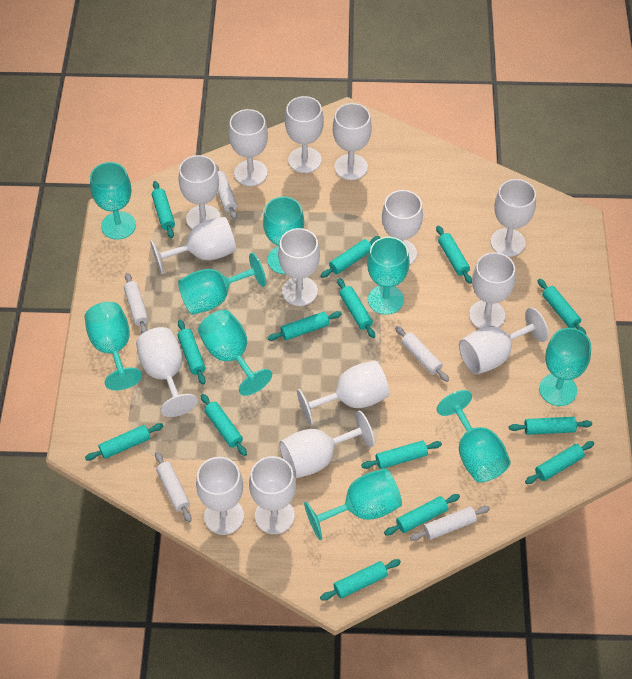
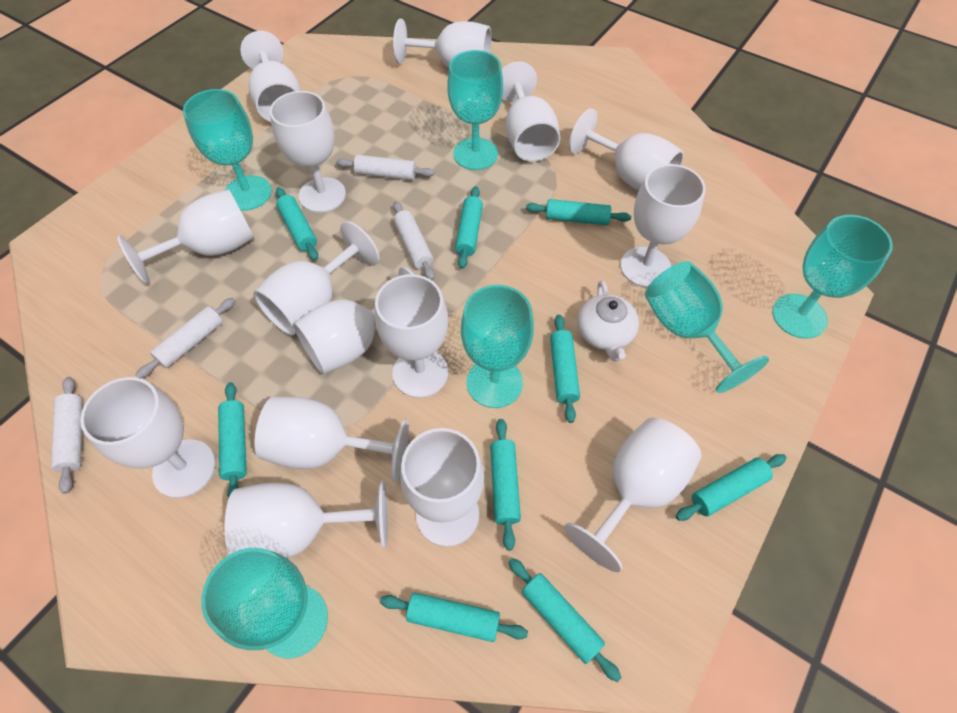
turquoise goblet: [85,302,142,391] [90,162,136,240] [178,253,266,315] [198,310,272,396] [263,196,304,274] [304,468,402,540] [367,237,410,315] [437,390,511,482] [539,328,591,406] = 9 -> [183,89,272,211] [201,548,328,658] [447,50,503,170] [461,285,534,408] [645,261,769,393] [772,215,893,339] = 6
turquoise rolling pin: [85,423,163,461] [152,181,175,238] [178,320,206,385] [201,394,247,456] [268,311,342,341] [320,559,401,601] [321,236,380,278] [337,278,375,338] [361,441,442,469] [384,494,460,535] [436,225,472,284] [509,417,592,435] [525,441,594,484] [538,279,586,334] = 14 -> [218,382,247,498] [276,187,318,260] [380,592,528,642] [455,186,483,269] [490,419,521,551] [509,558,622,682] [526,199,631,225] [550,315,580,423] [676,454,786,521] = 9
white rolling pin: [124,273,149,334] [155,452,192,522] [215,164,237,220] [395,326,449,382] [410,506,490,541] = 5 -> [51,377,82,494] [135,298,235,379] [336,155,434,180] [393,201,435,280] = 4
white teapot: none = 0 -> [577,280,639,361] = 1

